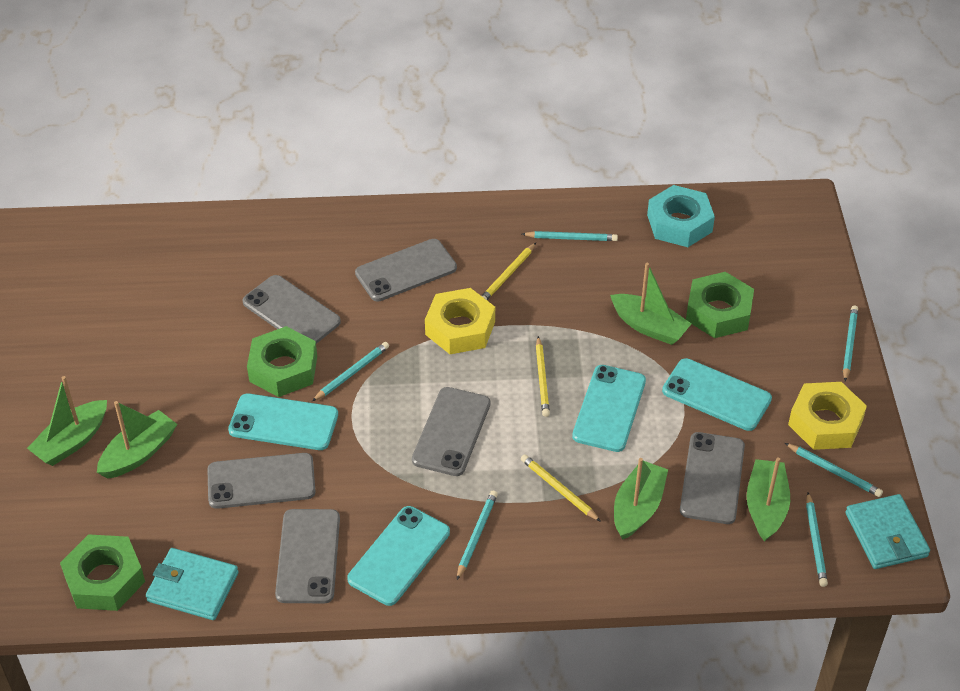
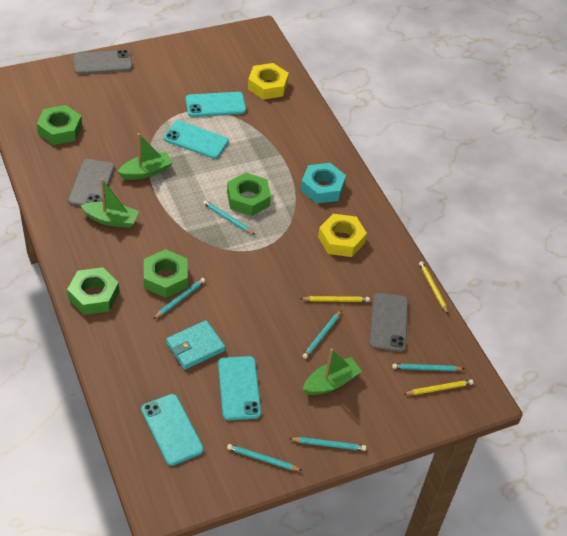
green boat: [27,376,107,466] [97,401,177,479] [610,263,692,345] [614,458,668,540] [747,457,790,542] = 5 -> [81,179,139,228] [118,133,172,180] [303,349,362,395] = 3
green nut: [60,534,145,611] [247,326,317,397] [686,272,754,338] = 3 -> [37,105,82,145] [67,267,119,315] [144,249,188,298] [227,173,271,216] = 4
grey phone: [207,453,316,509] [242,275,341,344] [275,509,340,603] [355,239,457,302] [412,387,491,476] [680,432,745,524] = 6 -> [68,159,115,206] [73,50,132,74] [370,293,408,352] = 3
turquoise wallet: [146,548,239,620] [845,494,930,569] = 2 -> [166,320,226,370] = 1

